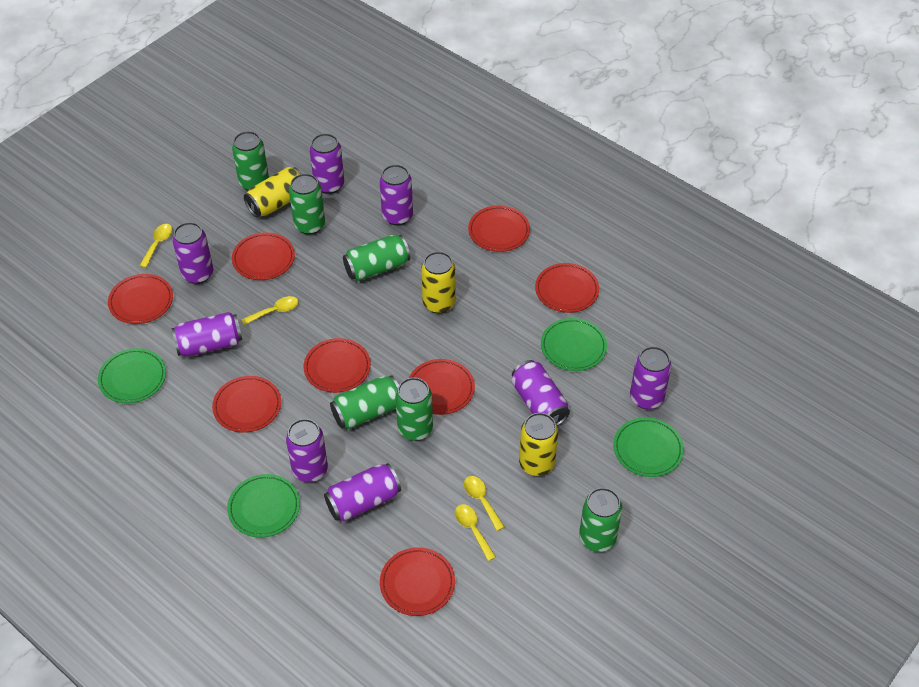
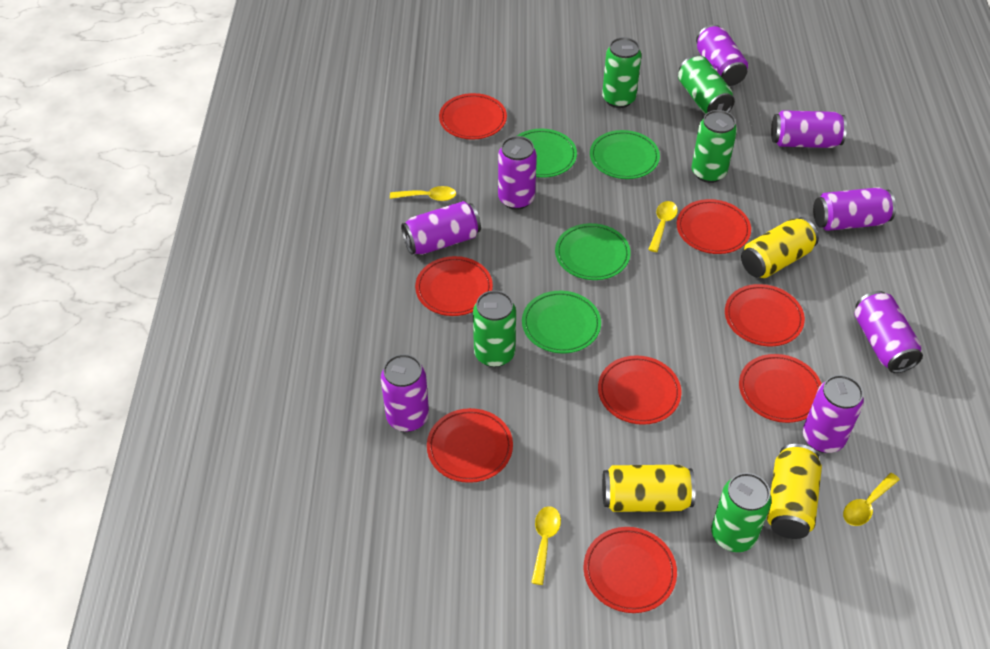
green can: [232,131,269,190] [289,174,325,235] [330,375,399,429] [343,235,410,281] [395,377,433,441] [579,488,622,552] = 6 -> [473,290,516,367] [602,37,641,108] [678,56,735,114] [692,110,737,183] [711,473,772,552] = 5

